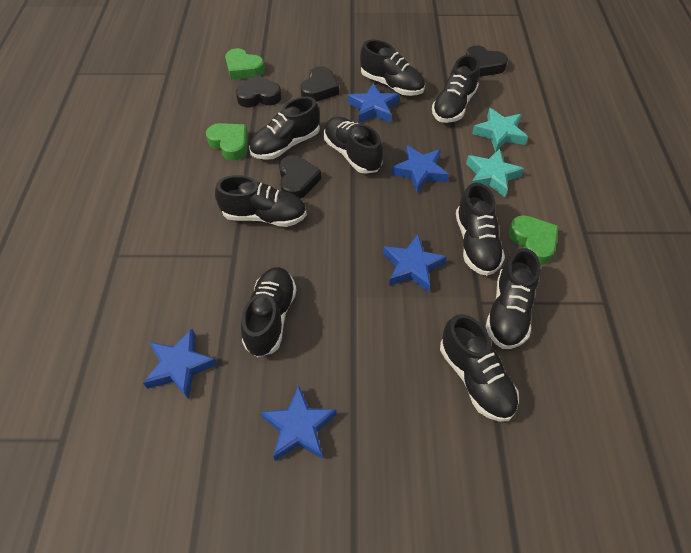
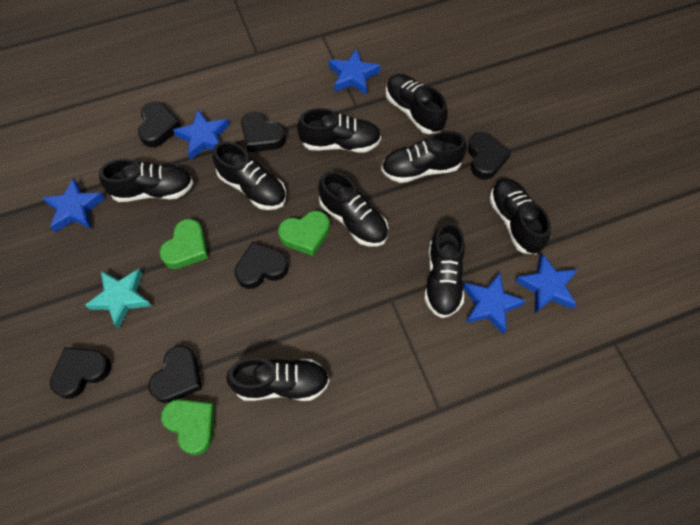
black heart: [236,75,282,107] [279,155,321,199] [300,66,339,102] [466,46,508,77] = 4 -> [50,347,111,399] [138,101,181,148] [148,345,202,403] [235,242,289,289] [241,112,286,152] [468,132,511,180] = 6
turquoise star: [466,148,524,197] [472,108,528,152] = 2 -> [85,269,151,329] = 1

